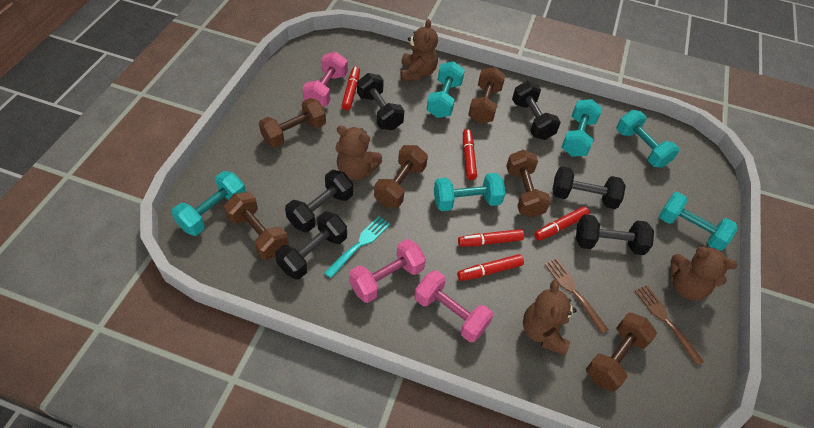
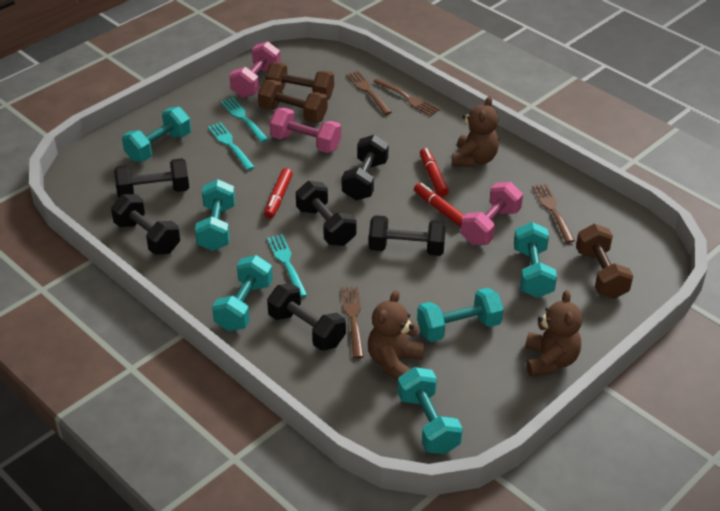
brown dumbbell: [224,192,288,260] [259,98,326,148] [374,145,428,208] [468,67,506,123] [506,149,551,218] [586,313,657,392] = 6 -> [258,80,328,123] [265,62,334,100] [576,224,633,299] = 3
brown fork: [544,258,609,334] [635,285,704,366] = 2 -> [341,286,364,358] [346,71,392,115] [373,78,440,116] [532,184,575,243] = 4
brown teddy bear: [335,126,382,180] [400,19,438,81] [523,280,577,356] [671,247,737,300] = 4 -> [368,290,425,381] [452,96,499,167] [525,290,582,377] = 3
red marker: [341,66,360,110] [457,254,524,281] [458,229,524,247] [463,129,477,180] [534,206,590,241] = 5 -> [264,168,293,219] [414,183,465,227] [420,148,449,197] = 3
turquoise fork: [324,216,390,278] = 1 -> [208,122,255,171] [220,97,268,142] [267,234,307,298] = 3

